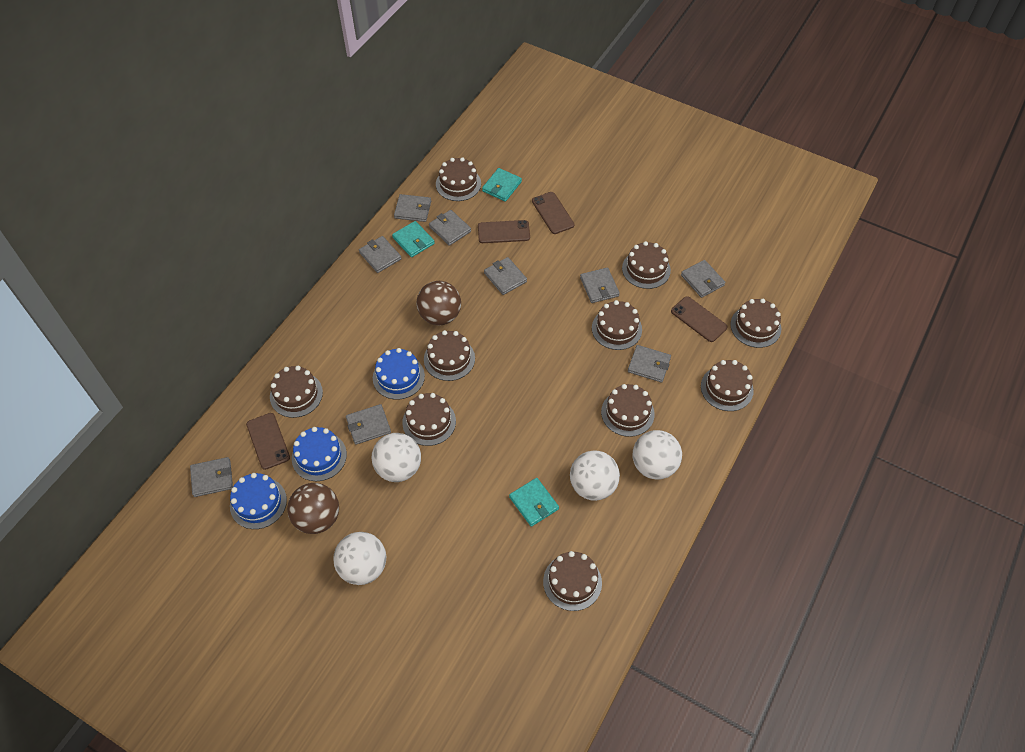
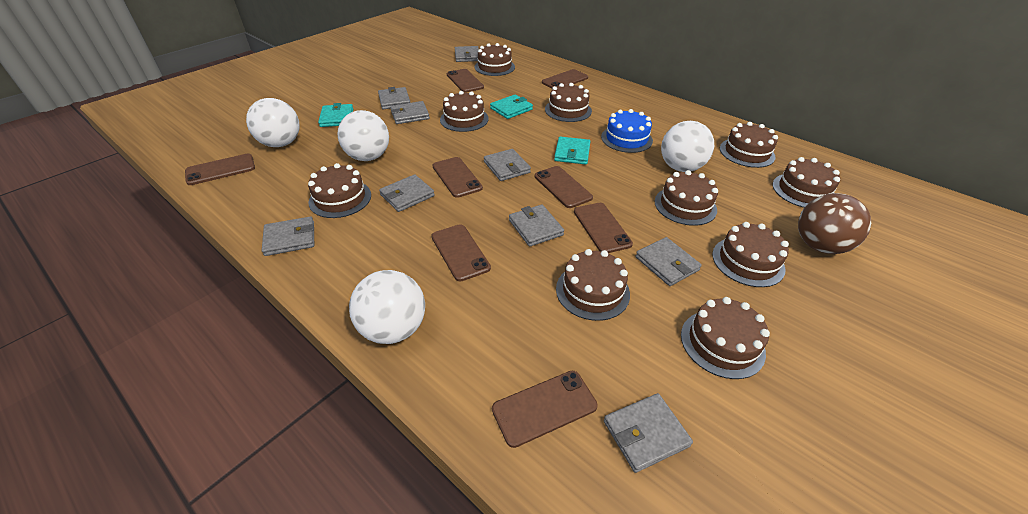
blue cake: [230,473,287,529] [292,427,347,481] [373,348,425,400] = 3 -> [601,109,653,153] = 1
brown ball: [287,483,339,534] [416,281,461,326] = 2 -> [798,193,871,254] = 1
brown phone: [246,413,290,470] [478,220,530,243] [532,192,574,234] [671,296,728,342] = 4 -> [185,154,255,185] [431,224,491,282] [432,157,483,198] [447,69,484,93] [492,371,598,448] [535,166,593,208] [542,69,588,89] [574,203,633,253] = 8

